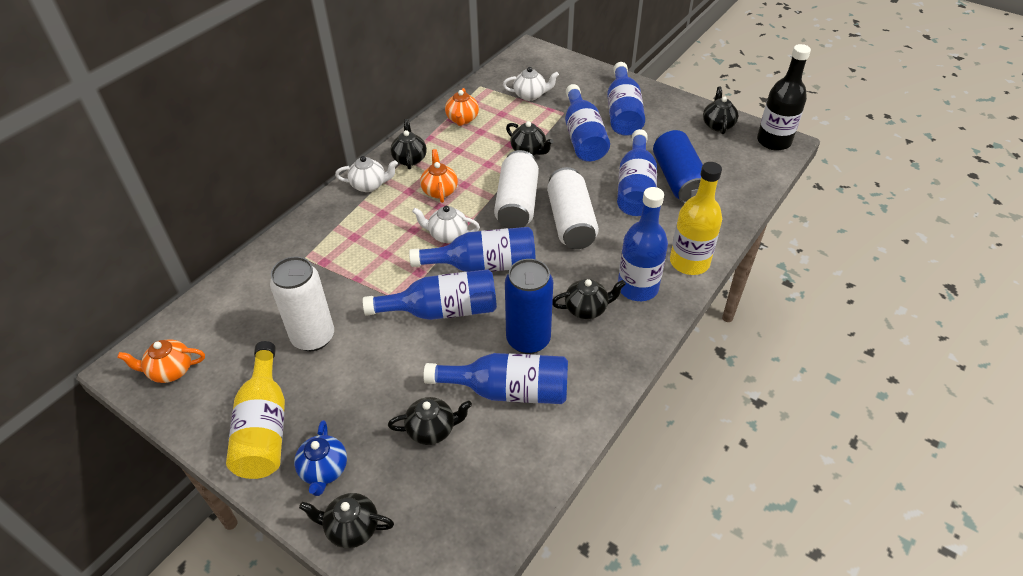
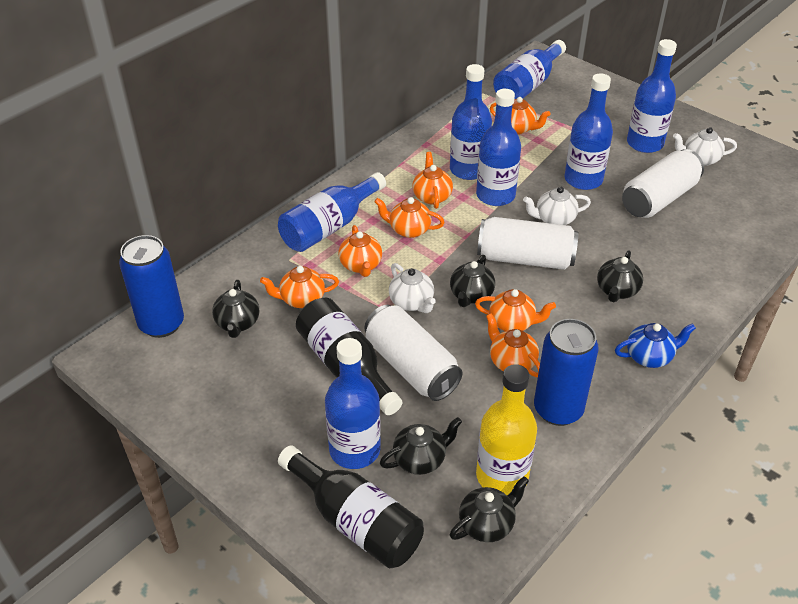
black bottle: [757,44,811,151] = 1 -> [278,445,424,568] [296,298,402,415] = 2
black teapot: [299,493,394,548] [388,397,472,445] [390,119,427,170] [506,121,554,156] [552,279,626,319] [703,86,738,134] = 6 -> [212,280,259,338] [380,417,462,475] [450,255,495,307] [450,476,529,542] [597,250,643,302] = 5
orange teapot: [117,339,205,383] [420,149,458,203] [445,88,479,126] = 3 -> [260,266,339,308] [338,225,382,277] [374,197,445,238] [413,152,453,209] [475,289,556,331] [486,313,540,377] [490,97,551,135] = 7
yellow bottle: [226,341,285,479] [670,162,722,275] = 2 -> [476,364,537,495] = 1

